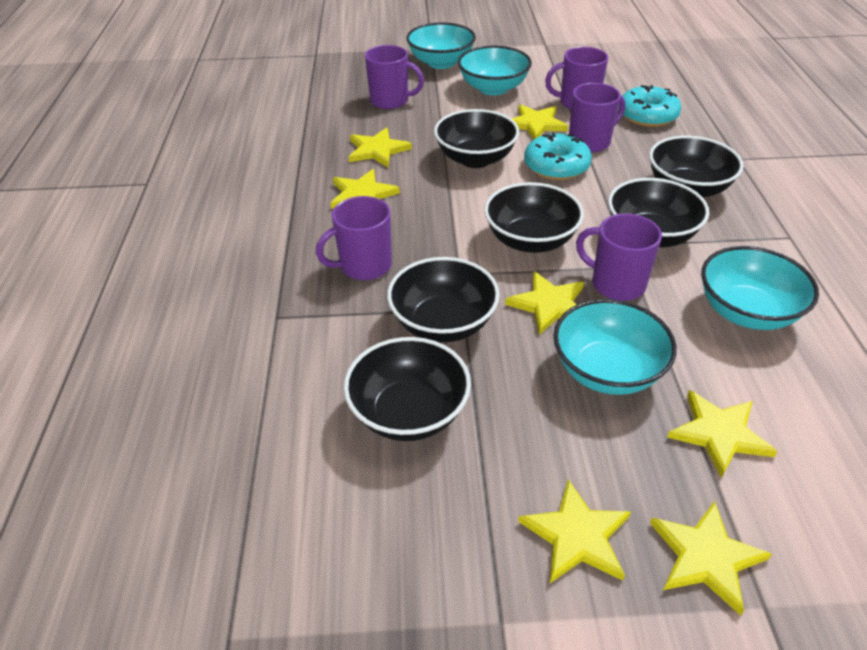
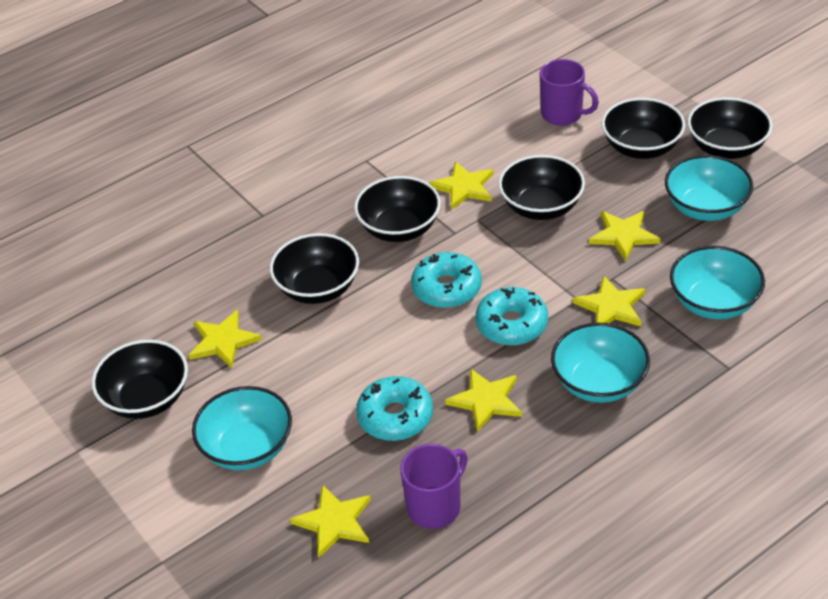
purple mug: [316,196,392,280] [365,45,424,109] [545,47,608,110] [569,83,625,153] [576,214,662,301] = 5 -> [400,444,468,529] [540,59,599,126] = 2
turquoise donut: [524,133,592,180] [622,85,681,127] = 2 -> [356,376,433,441] [411,252,482,308] [476,287,548,346] = 3
yellow star: [330,169,400,209] [349,128,412,167] [505,271,584,335] [512,104,568,140] [518,479,631,583] [650,501,772,616] [667,390,778,478] = 7 -> [189,310,262,368] [290,484,371,557] [429,161,493,210] [445,368,522,432] [573,275,645,326] [589,211,660,262] = 6

